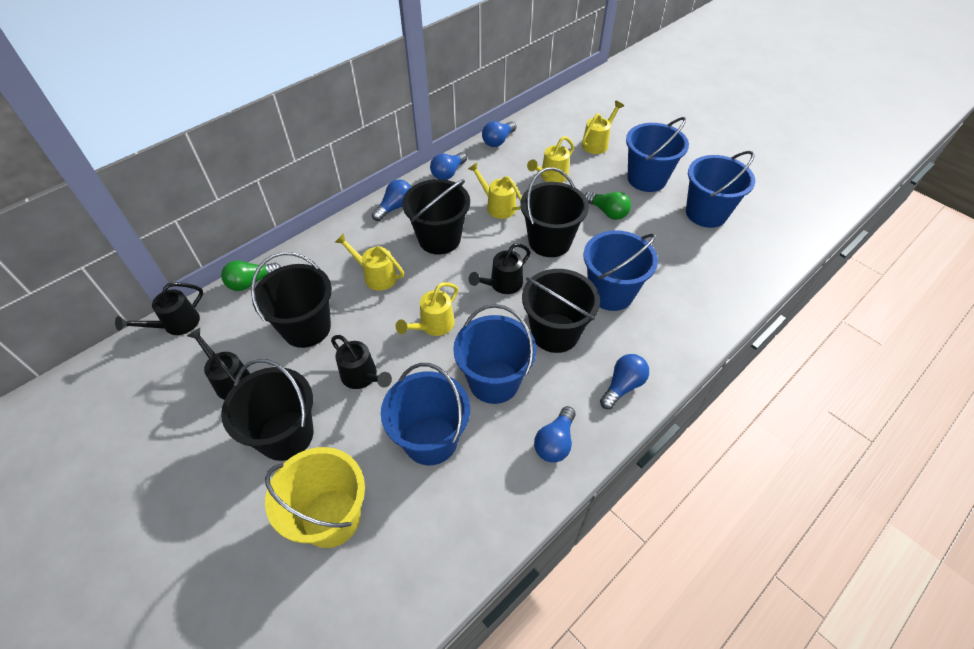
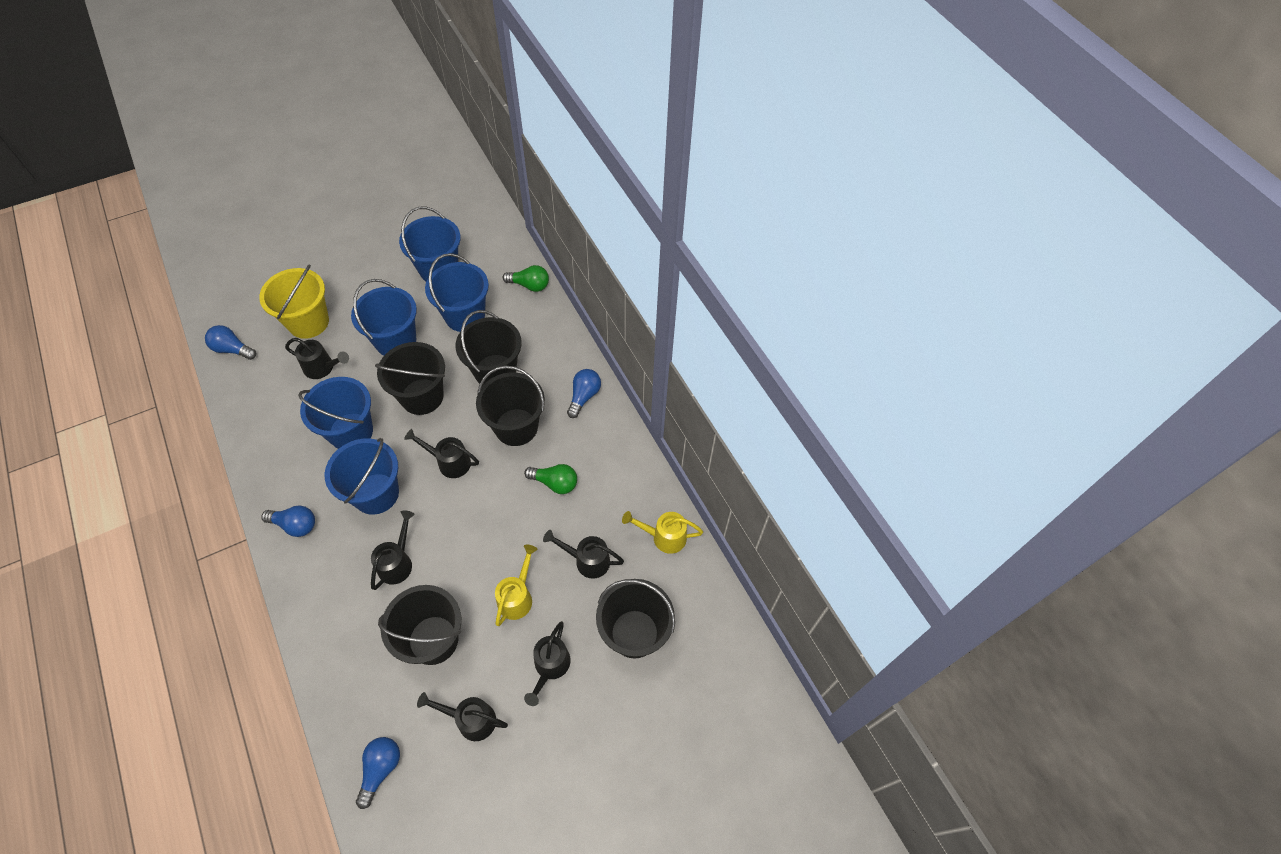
black watering can: [115,282,203,335] [187,328,250,400] [331,335,392,389] [468,243,531,294] = 4 -> [285,338,349,379] [371,510,415,590] [404,429,479,478] [417,692,508,741] [524,621,571,706] [543,530,624,579] = 6
blue light bulb: [372,179,411,221] [430,152,467,180] [482,121,516,147] [534,406,576,463] [600,354,649,409] = 5 -> [205,325,256,360] [261,505,315,537] [356,737,400,809] [567,369,601,418] = 4
yellow watering can: [335,233,404,291] [396,282,458,336] [468,162,522,219] [527,136,574,183] [582,101,624,154] = 5 -> [495,545,538,626] [622,511,703,554] = 2

